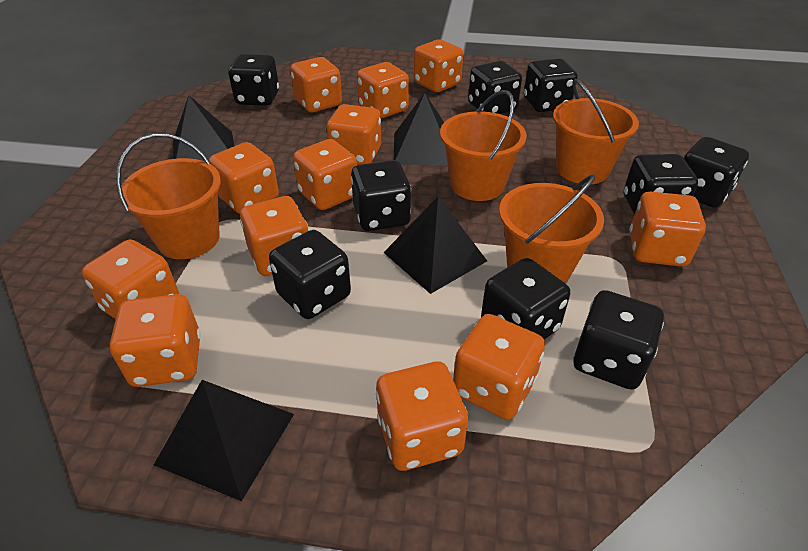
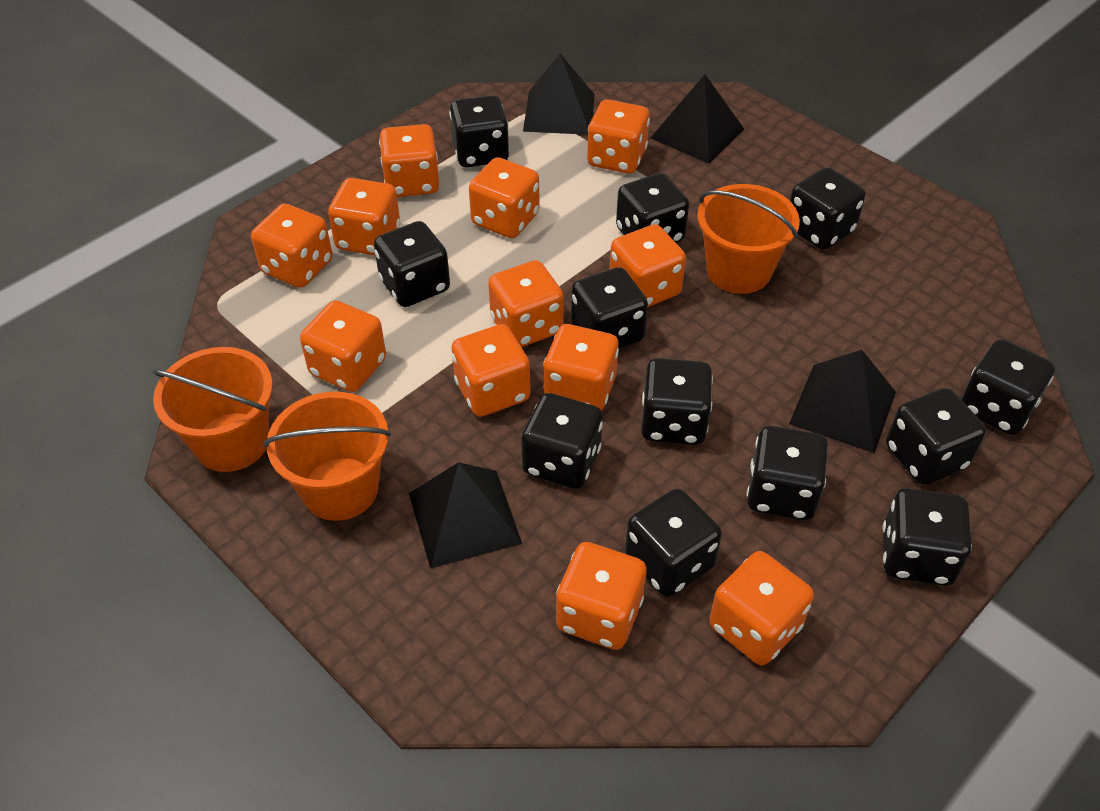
black dice: [228,54,279,106] [269,230,351,319] [351,160,411,231] [468,61,522,114] [481,258,570,339] [524,58,578,112] [573,290,664,390] [624,154,698,215] [684,137,749,208] = 9 -> [374,221,450,307] [449,95,509,167] [521,393,603,489] [571,267,648,349] [616,173,689,243] [625,489,722,597] [641,358,713,445] [747,426,828,520] [790,167,866,250] [882,488,972,586] [886,388,986,485] [961,339,1055,435] = 12
orange bucket: [116,133,221,259] [440,90,527,201] [499,175,604,283] [553,79,639,184] = 4 -> [152,347,273,472] [263,392,391,521] [697,184,800,294] = 3

